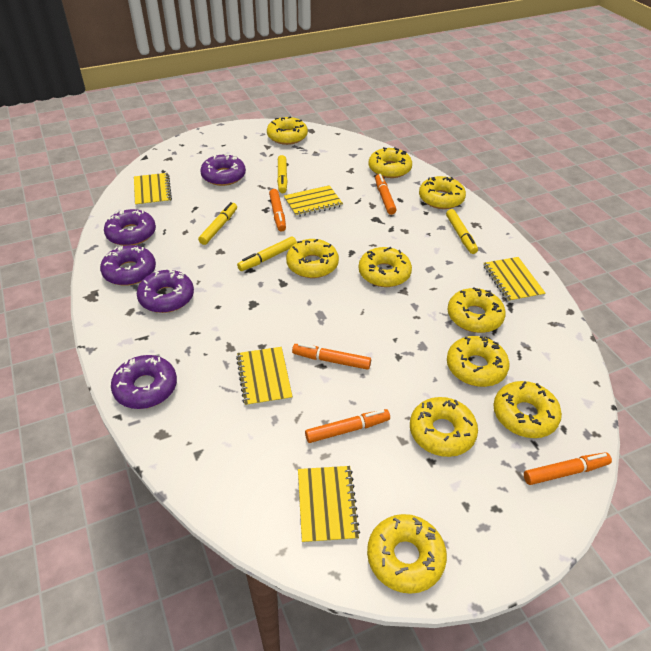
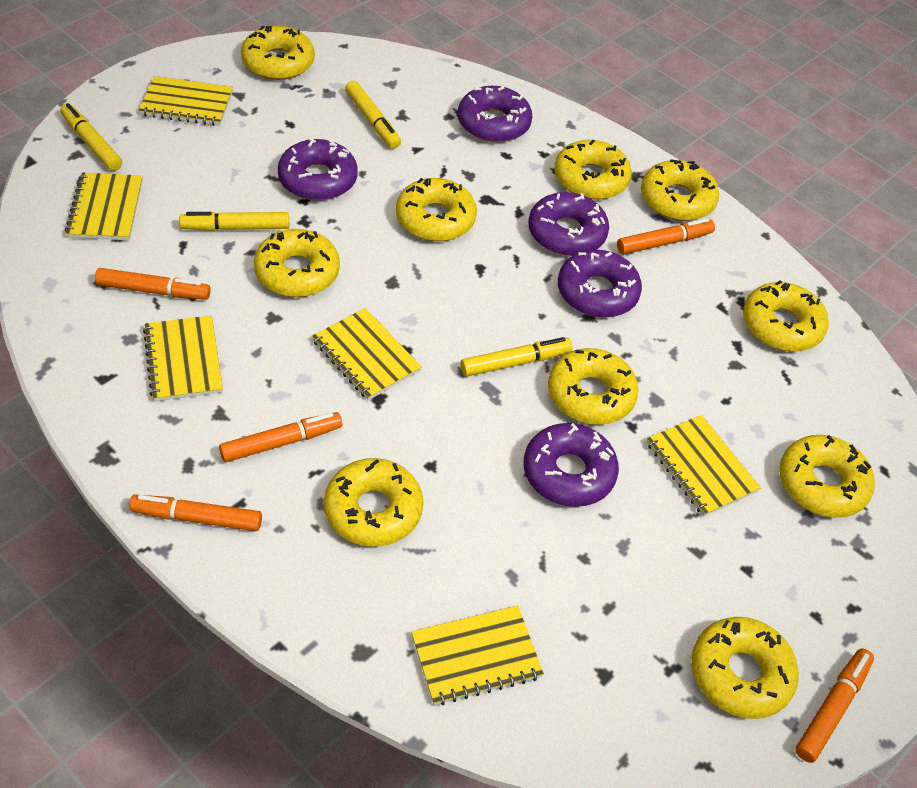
yellow notebook: [134,173,172,207] [236,347,293,407] [284,185,343,217] [298,466,360,544] [483,257,546,303] = 5 -> [65,172,143,240] [139,76,233,126] [143,315,223,402] [312,308,422,400] [411,605,544,705] [646,415,761,517] = 6

